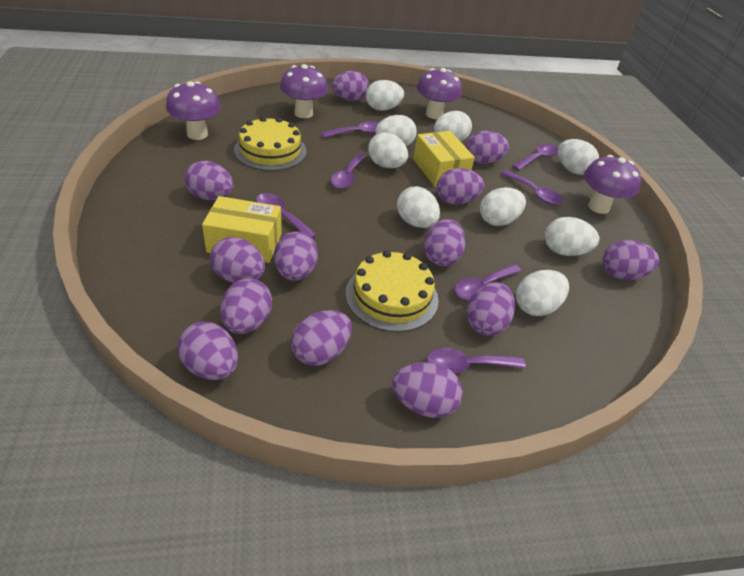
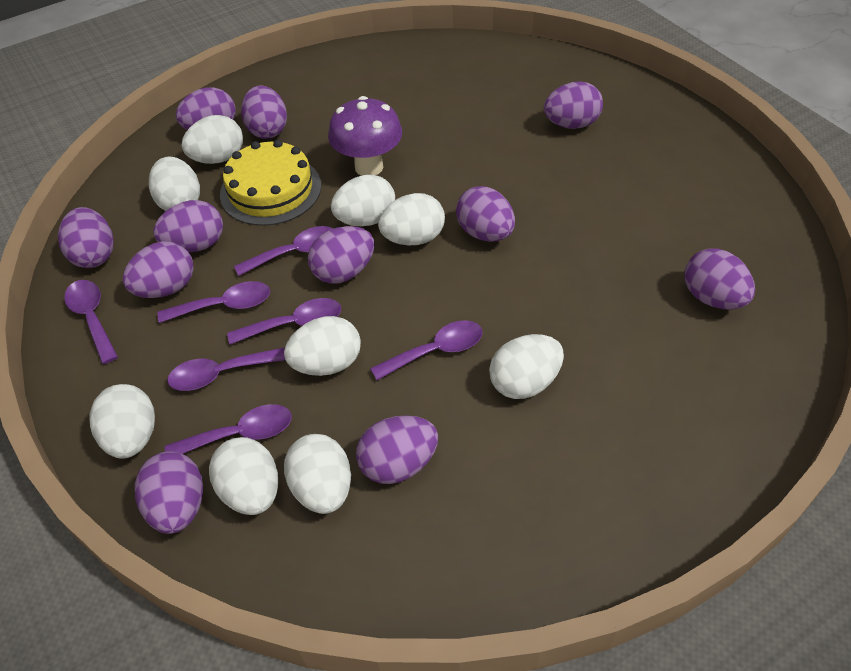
purple egg: [177,321,238,380] [185,161,234,200] [210,237,265,283] [220,278,272,334] [274,231,318,281] [291,310,352,366] [332,71,369,101] [392,362,463,418] [424,219,465,266] [436,168,484,205] [466,131,509,164] [467,282,515,336] [602,240,659,280] = 13 -> [58,207,114,268] [123,241,194,298] [135,451,203,534] [153,200,223,252] [176,87,236,130] [241,85,287,139] [308,226,374,284] [356,415,438,484] [456,186,515,242] [544,81,603,129] [684,248,755,310] = 11
purple mushroom: [166,81,221,140] [280,64,328,118] [417,68,462,119] [584,155,641,214] = 4 -> [328,96,402,176] = 1
yellow box: [202,196,282,263] [413,131,475,187] = 2 -> none = 0
yellow cake: [234,116,307,171] [346,250,438,332] = 2 -> [220,140,321,226] = 1

